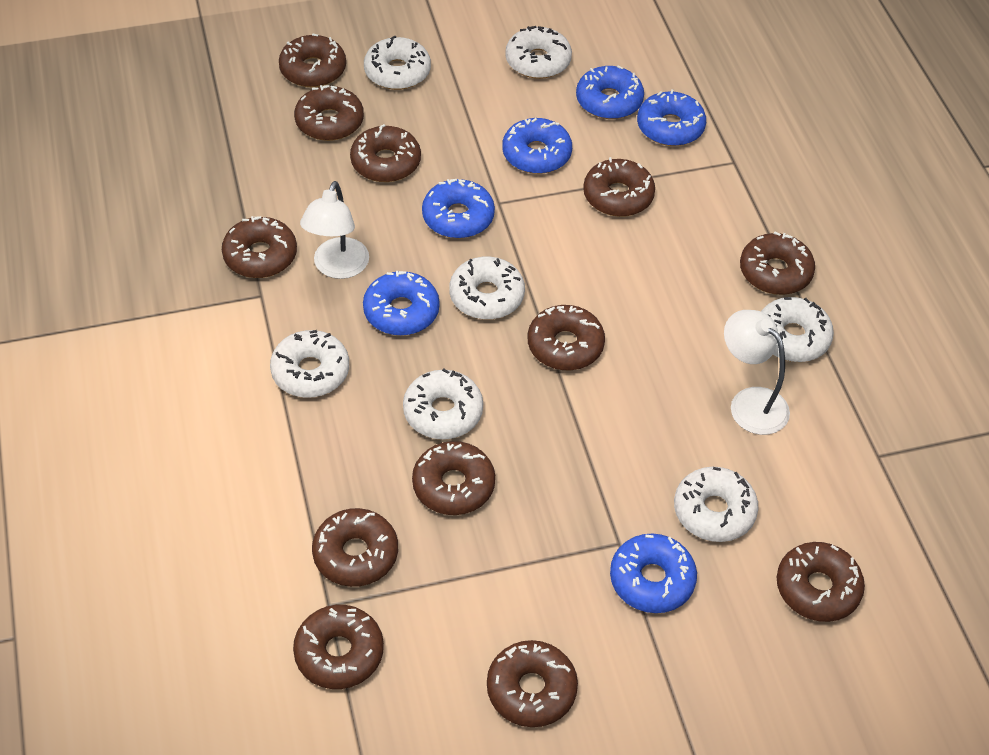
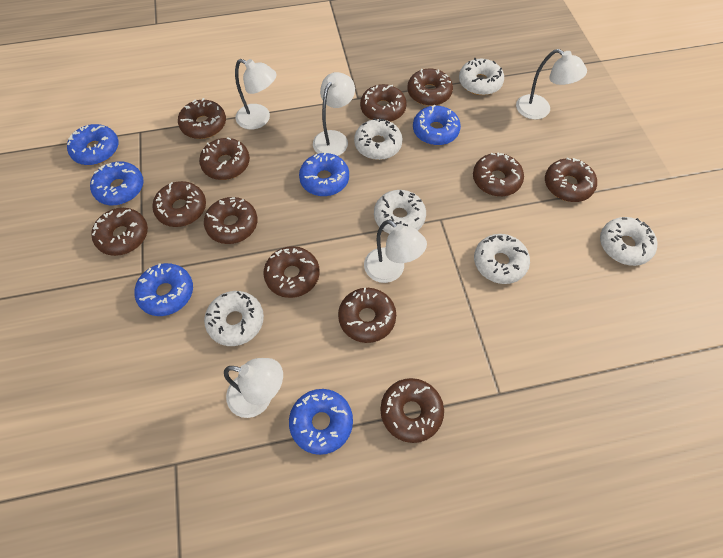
white donut: [270,330,349,398] [364,36,431,90] [403,369,483,439] [449,257,525,320] [505,26,572,79] [674,467,758,542] [761,297,834,362] = 7 -> [204,291,264,346] [354,118,403,160] [374,190,426,234] [459,58,504,95] [474,234,530,284] [600,217,657,266] = 6
white lamp: [300,181,369,279] [724,310,790,435] = 2 -> [224,358,283,418] [235,59,276,130] [313,72,355,156] [364,220,427,283] [516,49,587,120] = 5

